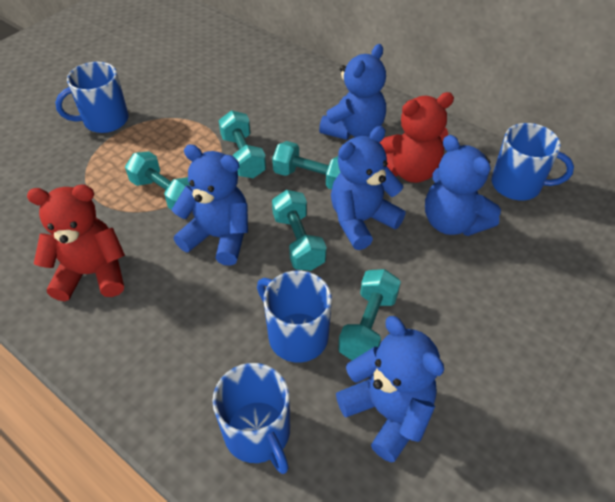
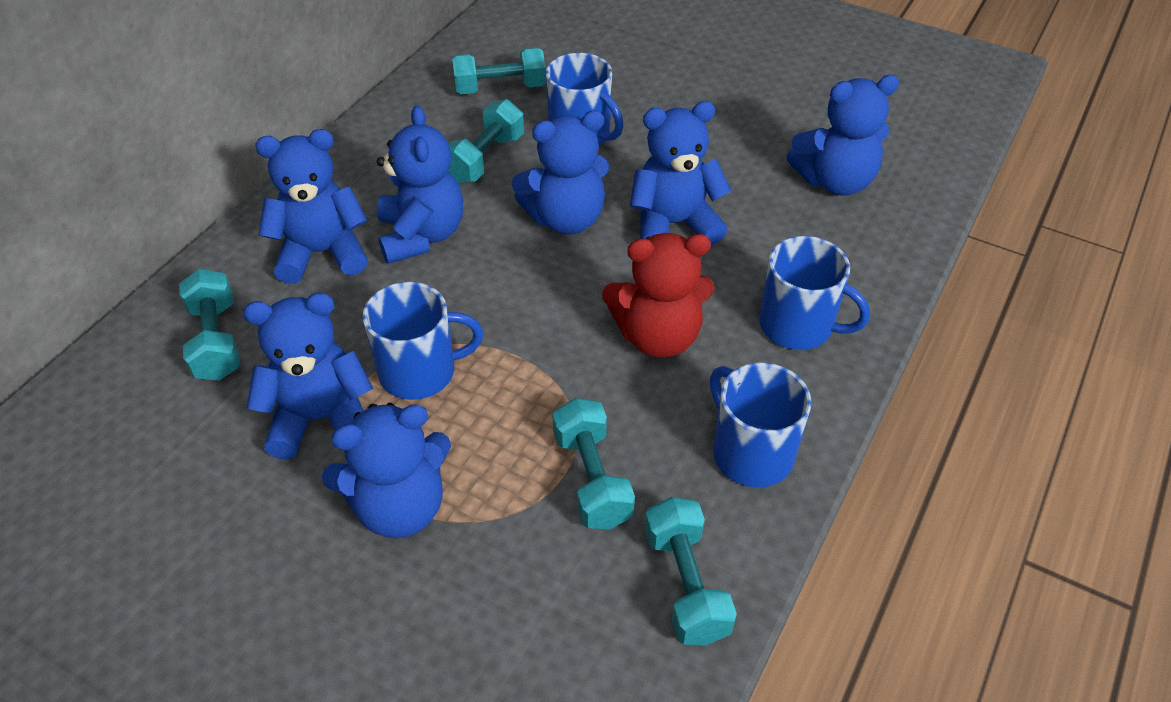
blue teddy bear: [172,144,248,266] [319,44,386,140] [331,126,406,250] [336,316,444,463] [425,135,501,236] = 5 -> [243,293,373,460] [255,129,368,284] [322,403,451,538] [377,105,463,264] [512,110,610,235] [630,101,732,245] [786,75,899,196] = 7
red teddy bear: [27,184,125,301] [380,92,454,183] = 2 -> [602,233,715,358] = 1

